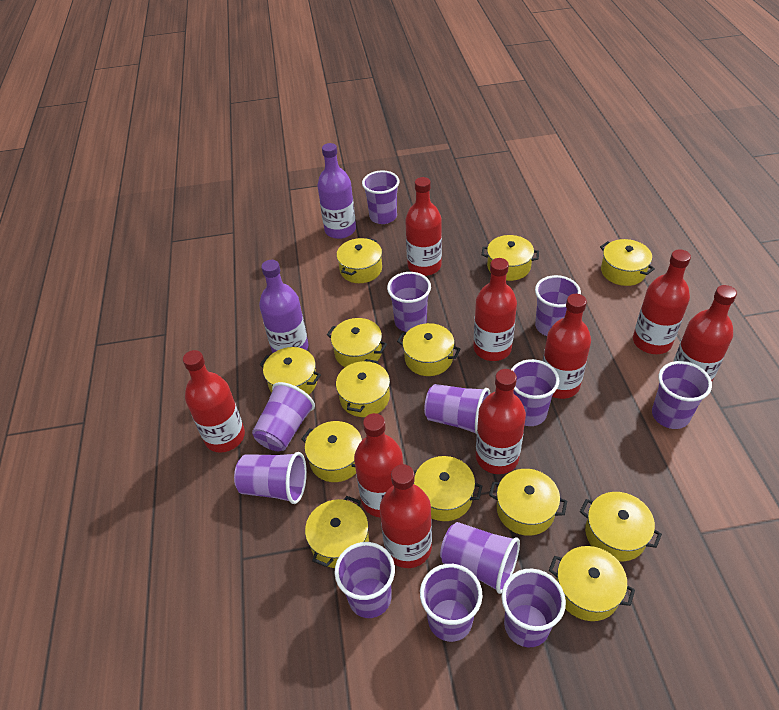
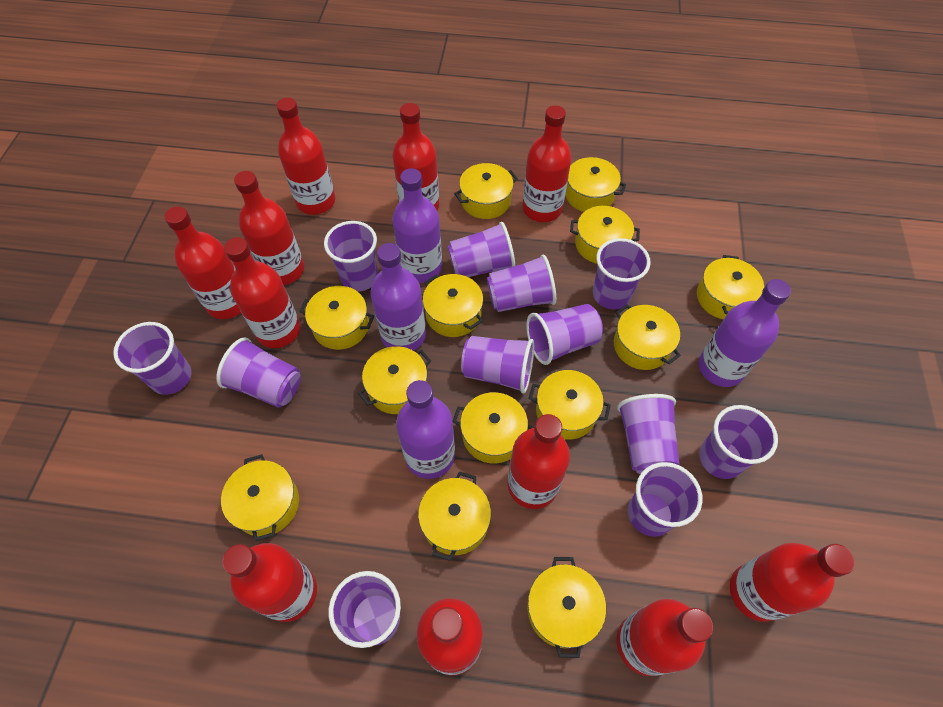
purple bottle: [259,260,308,353] [317,143,356,239] = 2 -> [370,243,426,351] [392,168,442,283] [396,380,455,479] [699,279,791,387] = 4
red bottle: [183,350,245,453] [354,413,403,518] [380,464,432,568] [405,177,442,276] [474,258,517,361] [476,369,526,474] [543,294,591,399] [633,249,691,354] [673,285,737,381] = 9 -> [164,206,241,319] [222,543,317,622] [224,237,300,348] [234,171,304,285] [276,98,335,215] [392,103,439,211] [417,598,483,675] [507,414,570,509] [522,105,572,222] [617,599,713,676] [730,543,855,622] = 11

